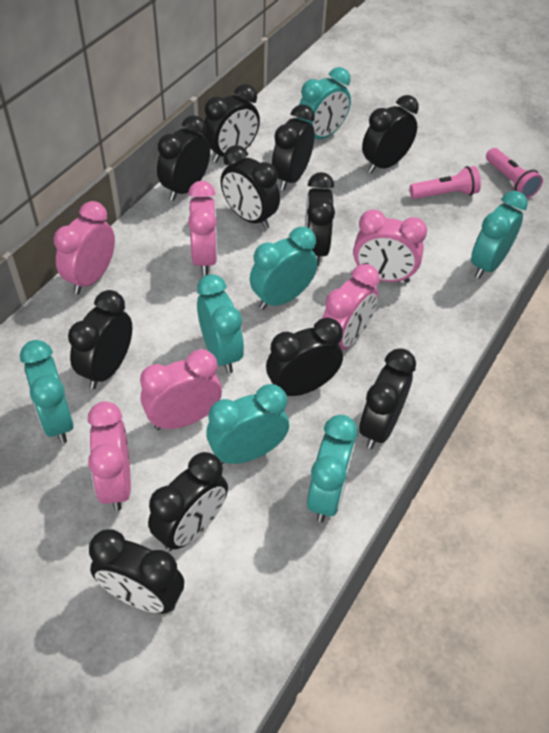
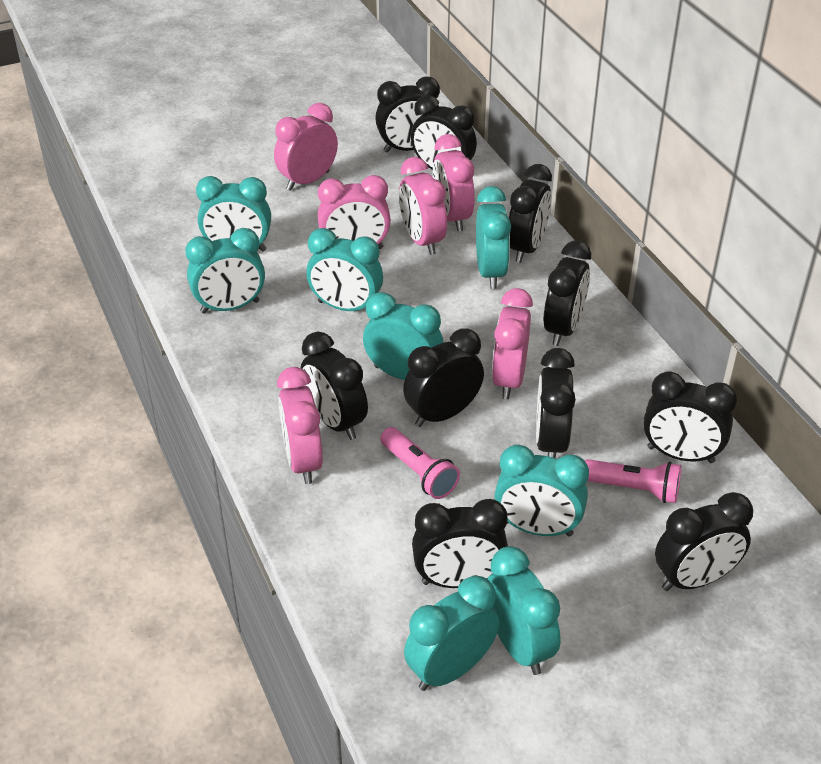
black clock: [68,290,132,389] [89,529,184,614] [148,452,228,551] [157,115,210,201] [203,84,260,163] [221,145,280,229] [266,318,343,396] [272,104,315,191] [305,172,335,266] [359,348,416,449] [362,95,419,173] = 11 -> [301,332,368,440] [375,76,440,153] [403,329,484,427] [411,95,477,170] [412,499,508,588] [509,164,552,263] [536,348,576,458] [544,241,591,346] [643,371,737,463] [655,492,753,591] = 10
turquoise clock: [20,340,74,444] [197,274,244,374] [206,384,289,464] [250,227,317,310] [297,67,351,139] [307,415,358,522] [471,191,528,279] = 7 -> [185,228,265,314] [196,176,271,252] [306,228,383,311] [363,292,444,380] [404,576,499,691] [476,186,511,289] [487,546,561,675] [494,445,589,537] = 8

